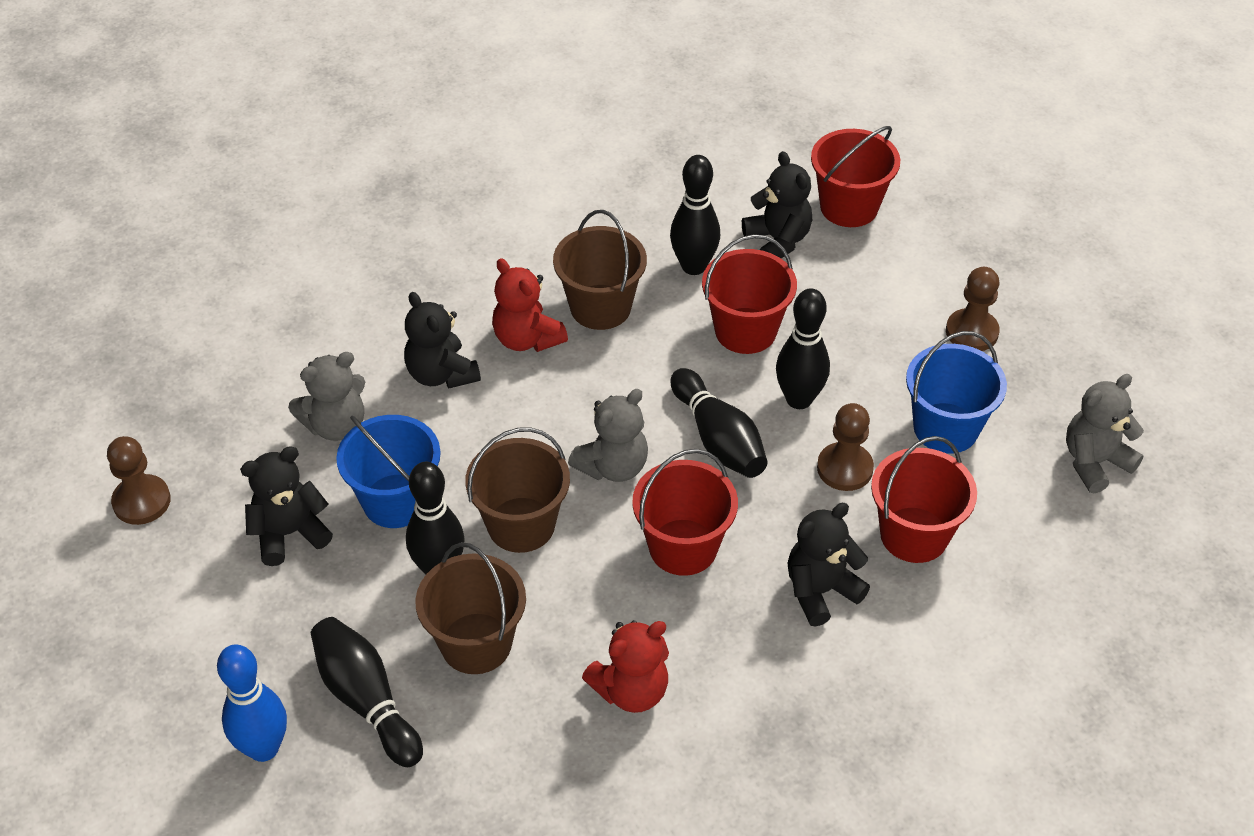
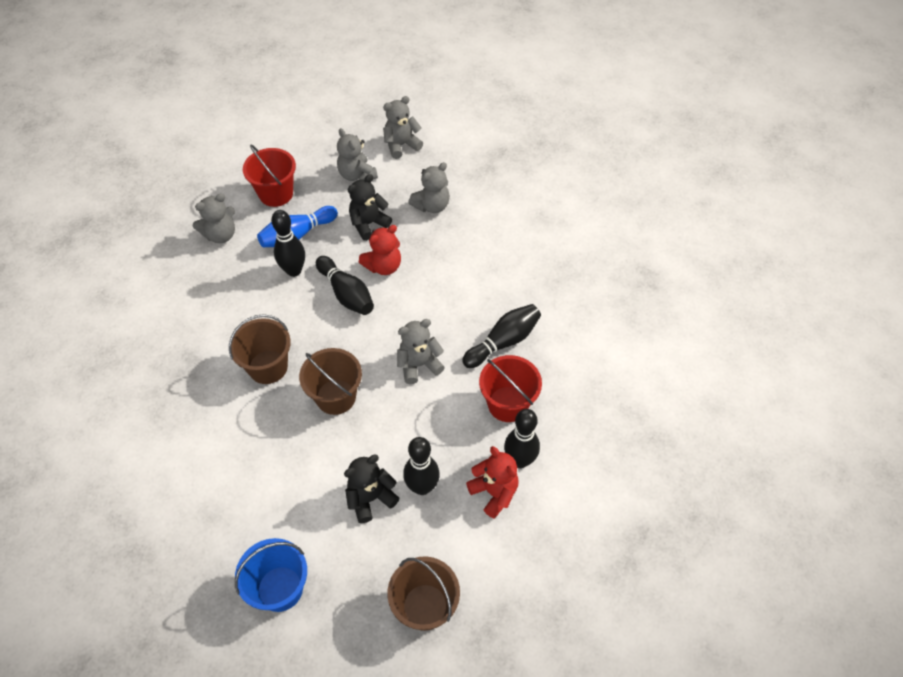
black teddy bear: [240,446,333,566] [404,292,481,389] [742,151,812,258] [788,503,870,627] = 4 -> [344,455,399,523] [348,174,392,241] = 2
blue bucket: [336,415,441,528] [906,331,1007,454] = 2 -> [235,538,307,612] = 1
brown pawn: [107,436,171,525] [817,403,874,491] [946,267,1000,351] = 3 -> none = 0
grey teddy bear: [288,352,365,441] [568,389,648,482] [1066,374,1144,494] = 3 -> [193,193,235,243] [337,128,378,181] [383,96,423,159] [397,319,445,384] [408,162,450,213] = 5
red bucket: [632,449,738,576] [702,234,797,354] [811,126,900,227] [871,436,977,563] = 4 -> [243,145,296,207] [479,355,542,422] = 2

